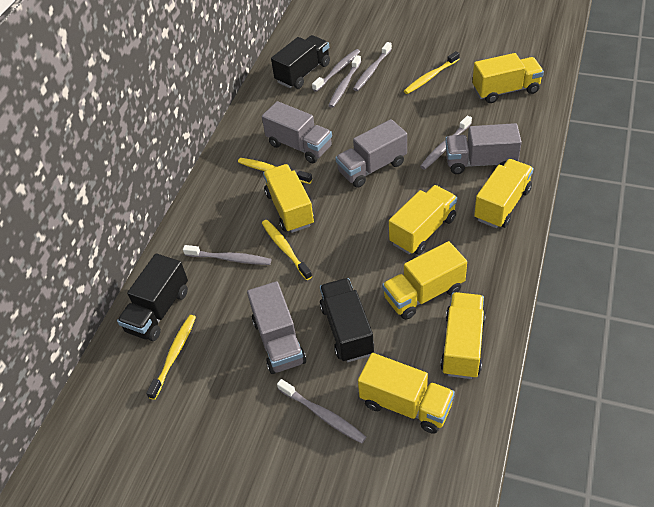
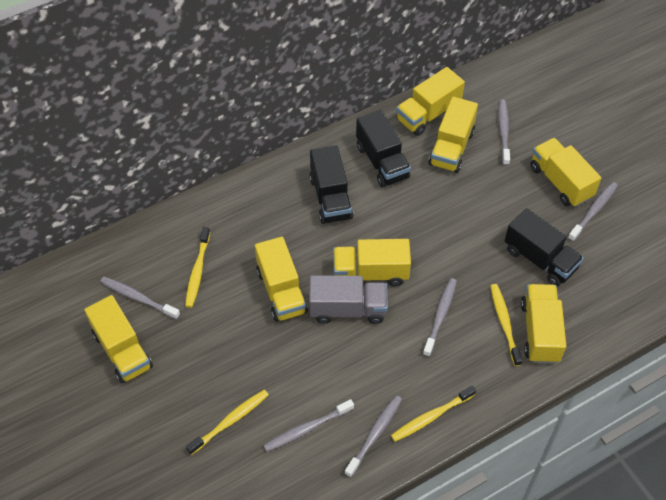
grey truck: [247,281,306,374] [262,101,332,163] [335,119,407,188] [445,123,522,174] = 4 -> [309,275,388,324] = 1

